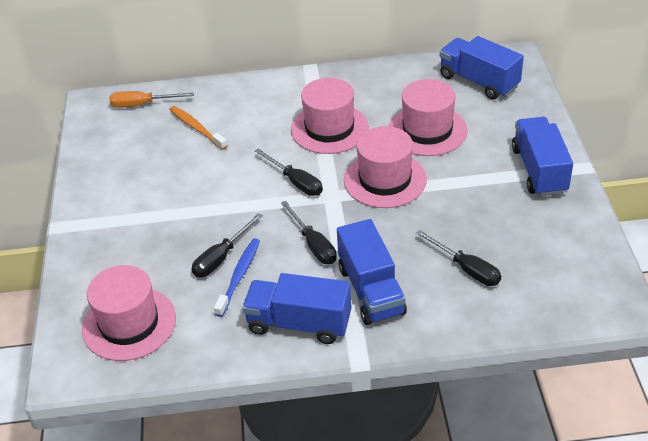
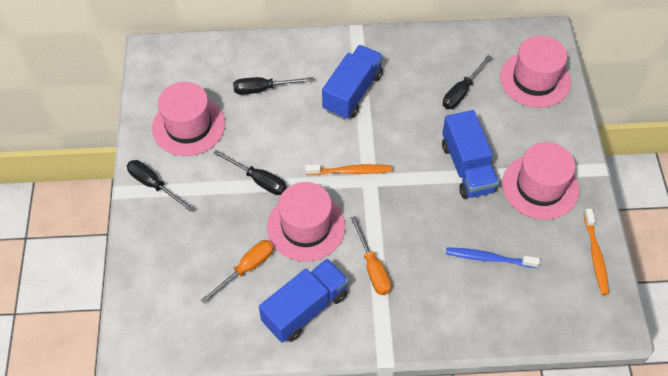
blue truck: [242,273,352,344] [337,219,407,325] [440,36,524,100] [512,117,573,197] = 4 -> [259,259,348,343] [322,45,383,119] [442,110,499,199] = 3
orange screwdriver: [109,91,194,108] = 1 -> [201,240,274,304] [351,216,391,295] = 2
orange toothbrush: [169,106,227,150] = 1 -> [305,164,392,175] [584,209,609,295] = 2

